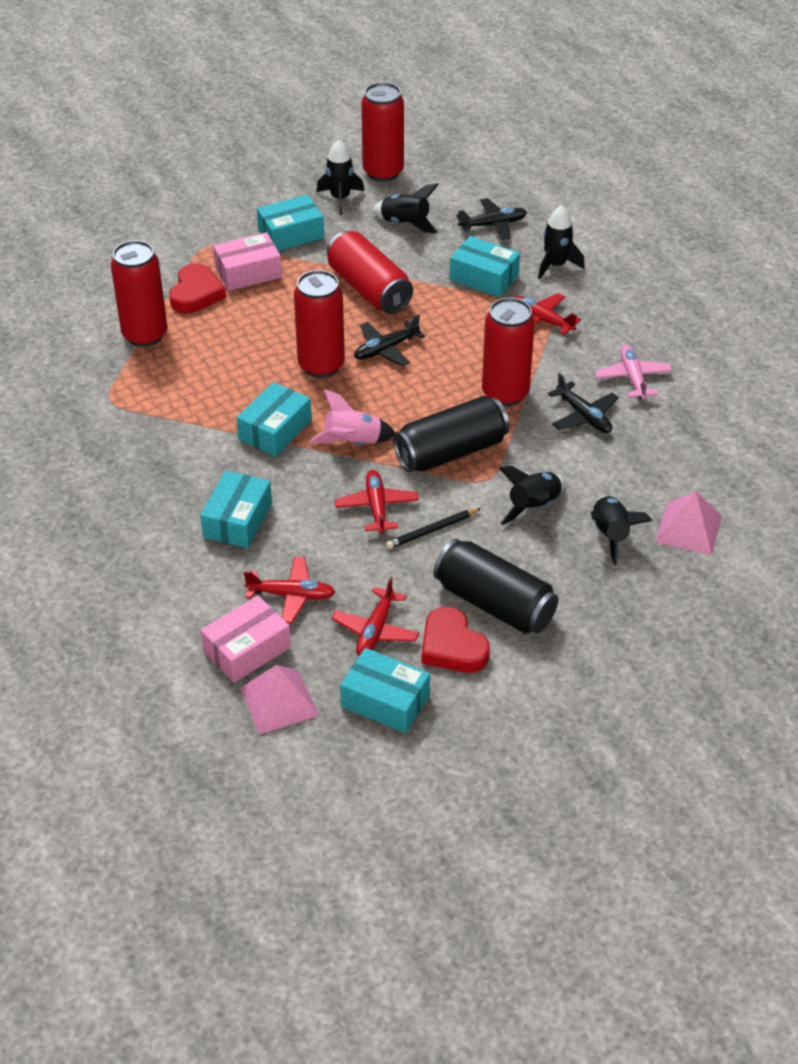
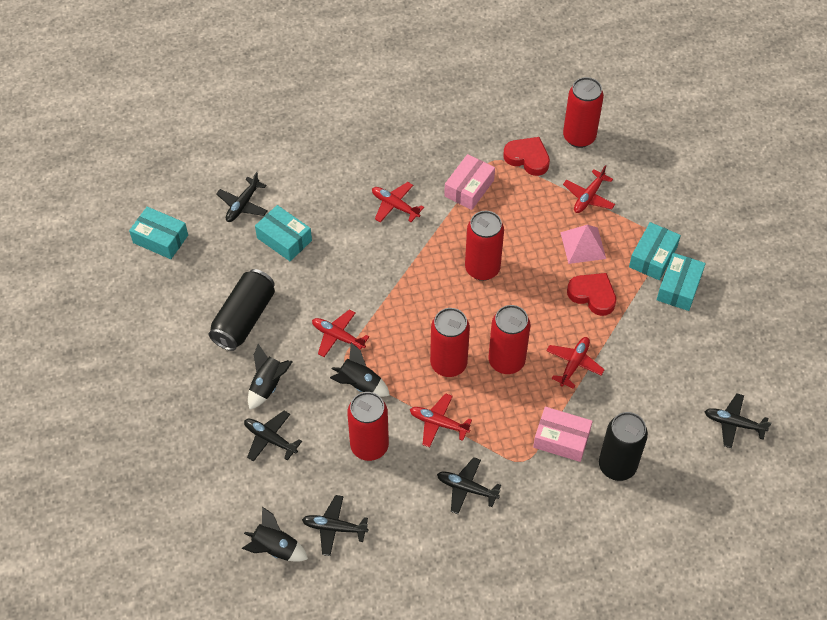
black pencil: [385,508,481,549] = 1 -> none = 0
black plane: [354,314,425,367] [457,198,527,240] [548,373,619,433] = 3 -> [216,172,268,222] [244,411,302,462] [302,495,368,556] [437,457,501,514] [704,394,772,448] = 5
black rocket: [316,140,364,215] [372,183,439,233] [499,466,565,525] [538,205,585,279] [591,496,652,566] = 5 -> [242,507,308,562] [248,344,293,410] [330,343,390,397] = 3
pink plane: [595,345,672,400] = 1 -> none = 0
pink pyramid: [240,665,319,734] [655,491,722,555] = 2 -> [560,225,606,264] = 1
pink rocket: [310,389,395,445] = 1 -> none = 0
red plane: [244,557,335,624] [331,576,419,656] [335,470,419,534] [512,293,581,335] = 4 -> [312,310,369,357] [372,182,424,223] [410,393,472,447] [546,337,605,389] [563,165,615,213] = 5
turquoise box: [200,471,272,548] [236,382,312,457] [257,195,324,251] [340,648,430,733] [450,236,520,297] = 5 -> [129,207,188,259] [255,205,312,261] [629,222,681,280] [657,253,706,311] = 4

